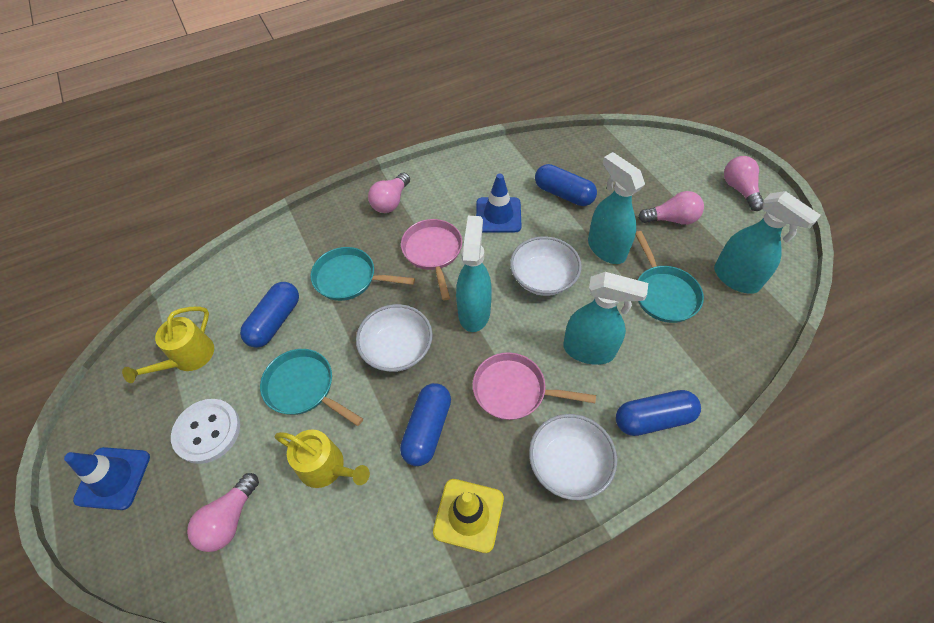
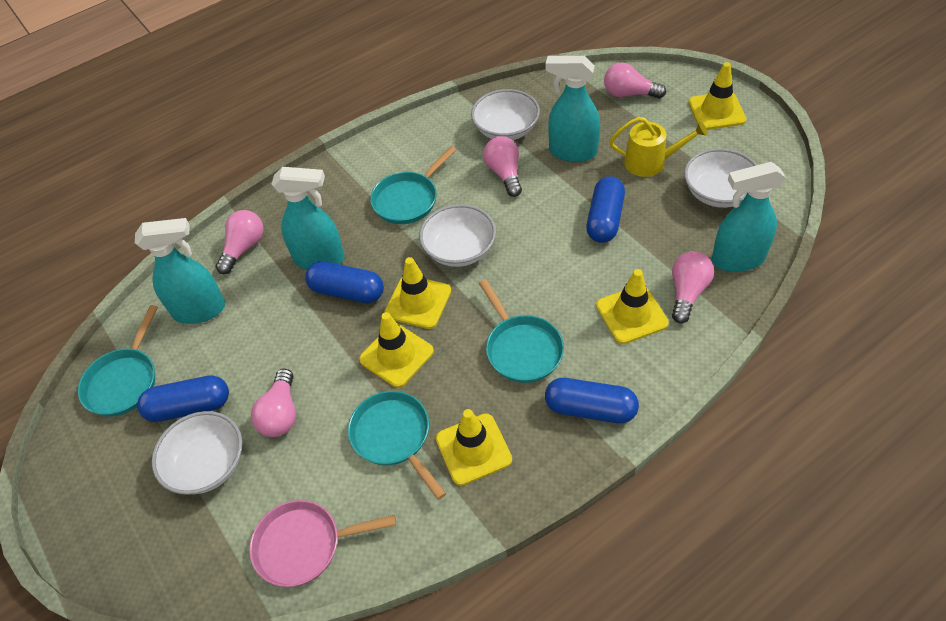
blue traffic cone: [64,447,150,510] [476,174,522,232] = 2 -> none = 0
pink light bulb: [187,473,259,552] [368,172,410,213] [638,191,704,225] [724,156,763,211] = 4 -> [216,210,264,274] [251,369,296,437] [483,136,522,197] [604,63,666,99] [672,251,714,323] = 5
pink pan: [401,219,462,300] [473,352,596,420] = 2 -> [250,500,396,587] = 1
turquoise pan: [260,349,363,426] [311,247,415,301] [635,231,704,323] = 3 -> [78,305,158,417] [348,391,446,500] [370,146,456,224] [479,280,564,383] = 4
white bowl: [356,304,433,372] [510,236,582,296] [529,414,617,500] = 3 -> [152,411,242,495] [419,204,496,267] [471,89,540,140] [684,148,757,208] = 4
white button: [171,399,240,464] = 1 -> none = 0
yellow traffic cone: [433,479,504,553] = 1 -> [359,312,434,388] [384,257,451,329] [436,409,512,486] [596,269,669,344] [688,62,747,130] = 5
yellow watering can: [122,306,214,383] [275,429,370,488] = 2 -> [609,117,708,177] = 1

